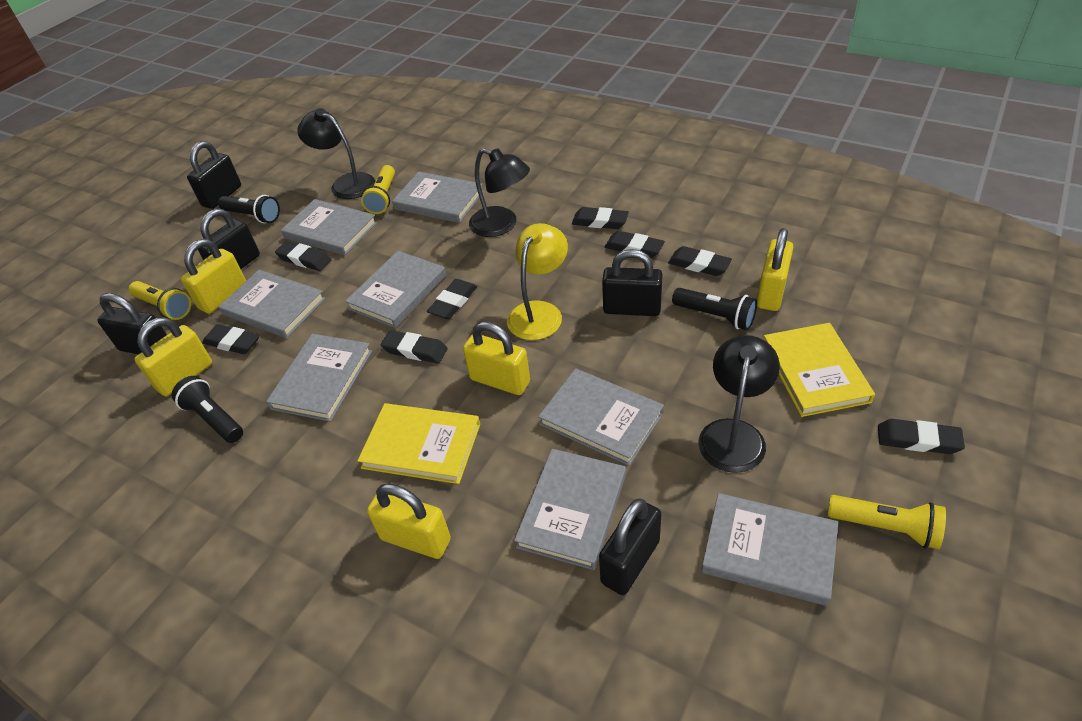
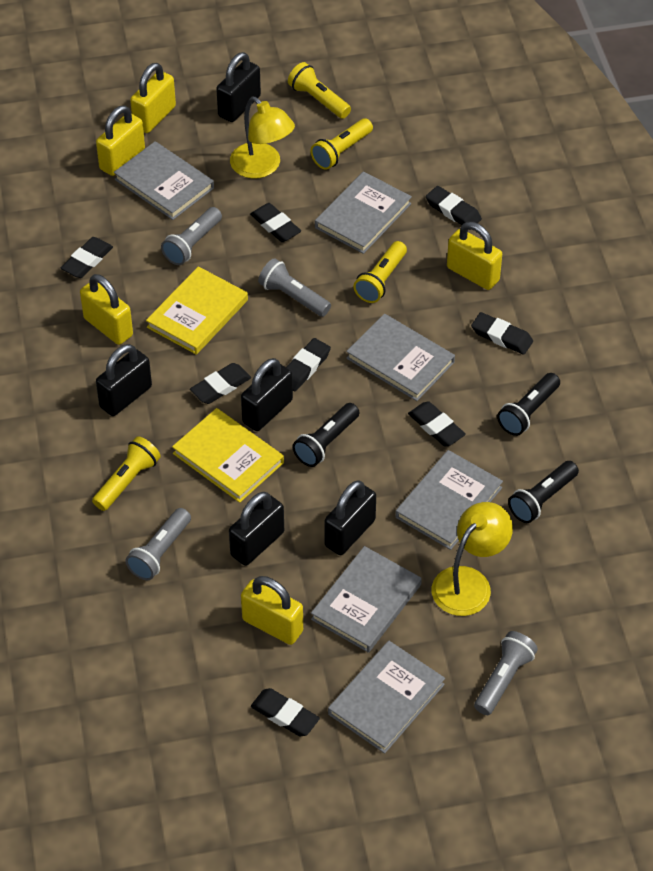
black lamp: [297,108,375,199] [469,148,530,237] [698,335,780,473] = 3 -> none = 0
grey book: [218,270,325,338] [266,334,372,422] [281,199,377,255] [345,251,446,328] [392,172,484,223] [514,449,626,570] [538,368,664,466] [701,493,838,606] = 8 -> [114,141,214,220] [311,546,422,653] [315,171,412,254] [328,641,445,754] [346,314,455,401] [395,450,503,550] = 6
grey flashlight: none = 0 -> [125,508,191,580] [161,207,222,265] [258,258,331,317] [474,631,538,715] = 4
yellow flashlight: [129,281,191,320] [361,165,395,214] [828,495,946,549] = 3 -> [92,436,161,511] [288,62,351,119] [310,118,373,170] [354,241,407,303] = 4
yellow lamp: [507,223,568,340] = 1 -> [230,97,295,179] [432,502,513,616] = 2

